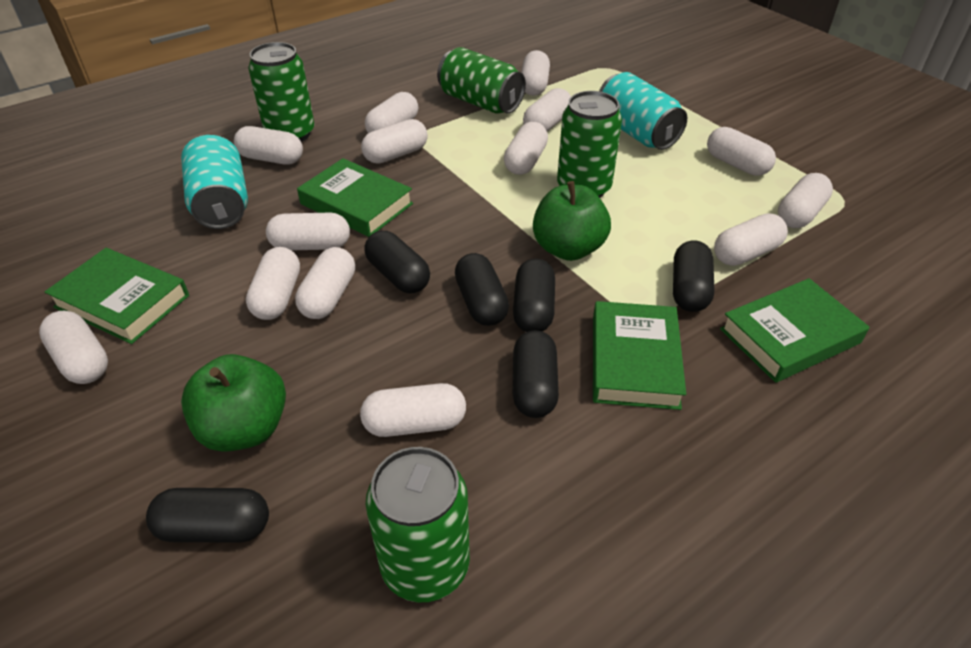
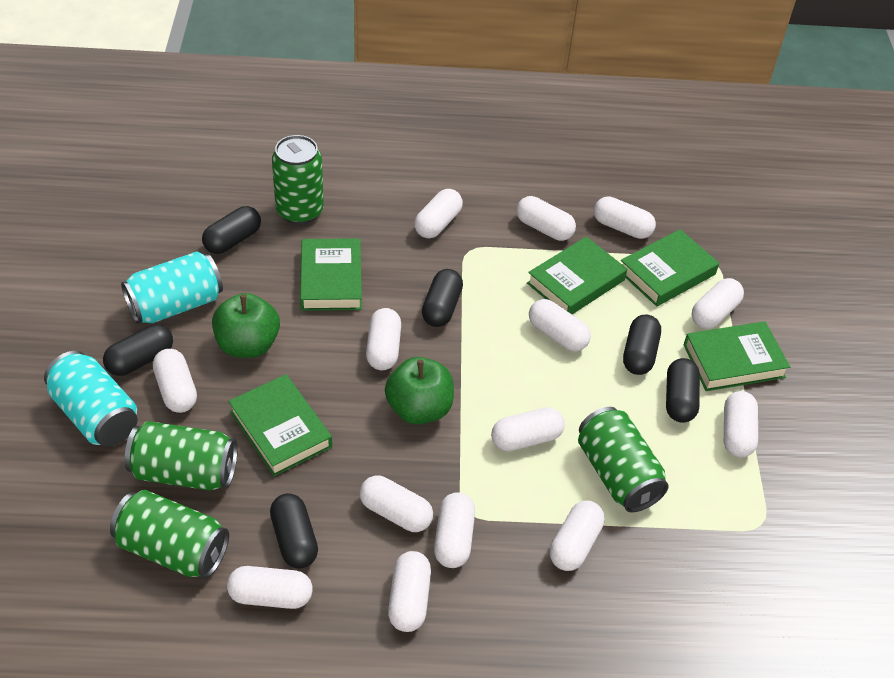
green book: [45,248,189,344] [297,158,413,237] [593,301,686,410] [720,278,869,383] = 4 -> [228,374,332,476] [300,238,362,311] [527,237,627,314] [621,229,719,306] [684,321,790,391] = 5

